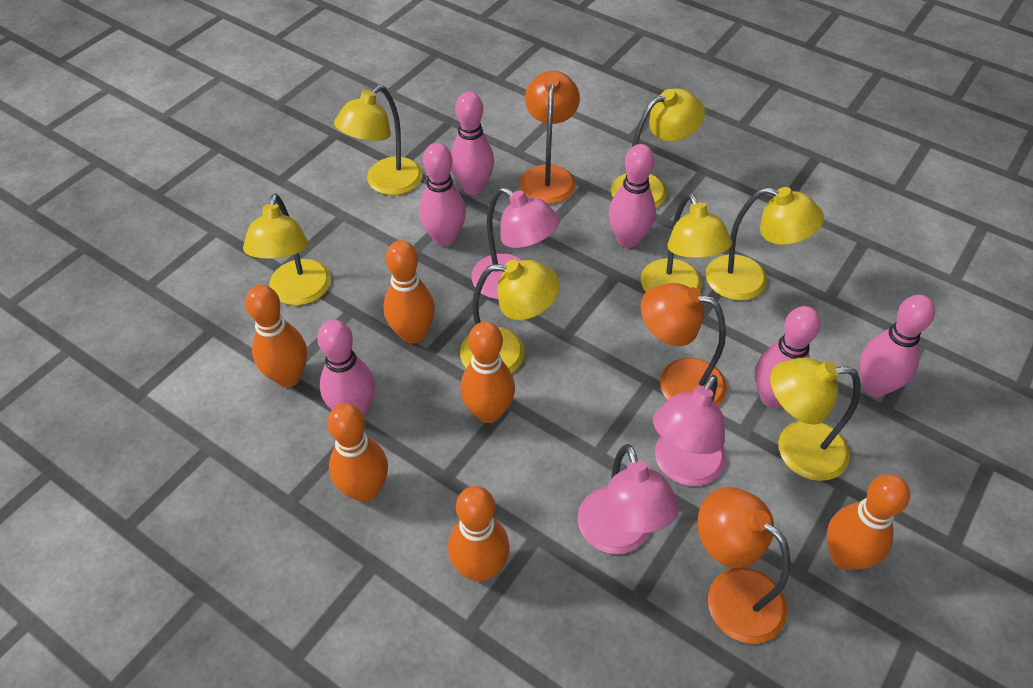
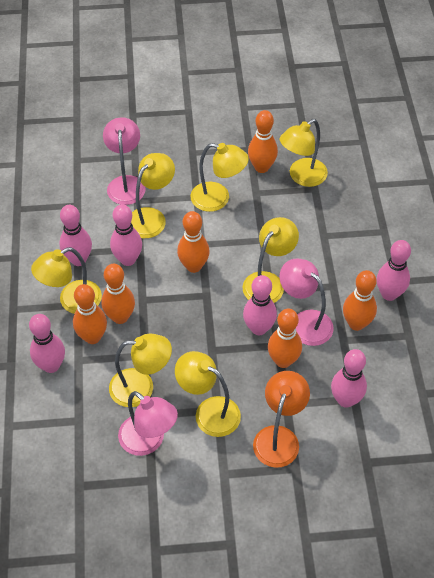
orange lamp: [520,71,580,204] [641,283,727,406] [698,487,790,644] = 3 -> [253,371,310,468] = 1

